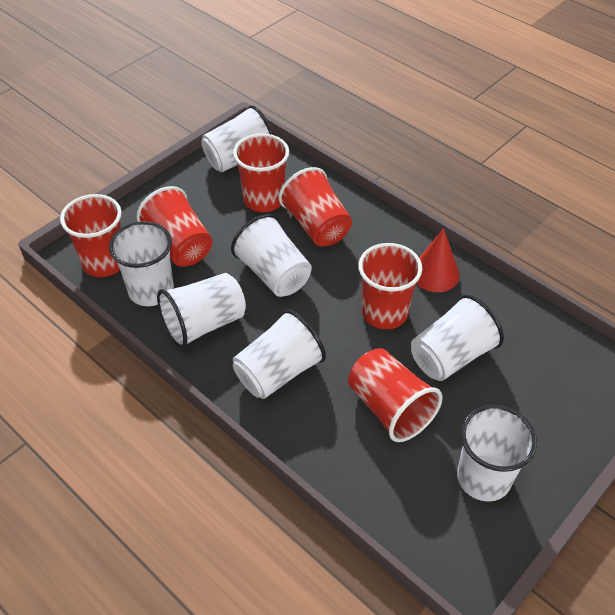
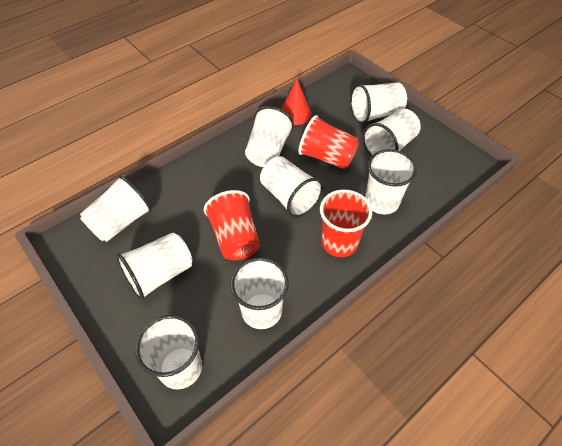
red cup: [60,194,122,277] [136,186,212,267] [233,133,289,212] [279,167,352,247] [348,348,443,442] [358,243,422,329] = 6 -> [204,190,260,260] [298,115,359,169] [320,189,372,257] = 3
white cup: [109,221,174,306] [157,273,246,348] [201,105,273,172] [231,214,312,297] [233,310,326,399] [411,295,504,381] [457,405,537,502] = 7 -> [80,175,152,242] [116,233,192,300] [135,315,202,389] [230,257,289,329] [245,106,294,167] [260,156,323,217] [350,82,407,124] [362,109,421,156] [365,149,417,215] = 9

